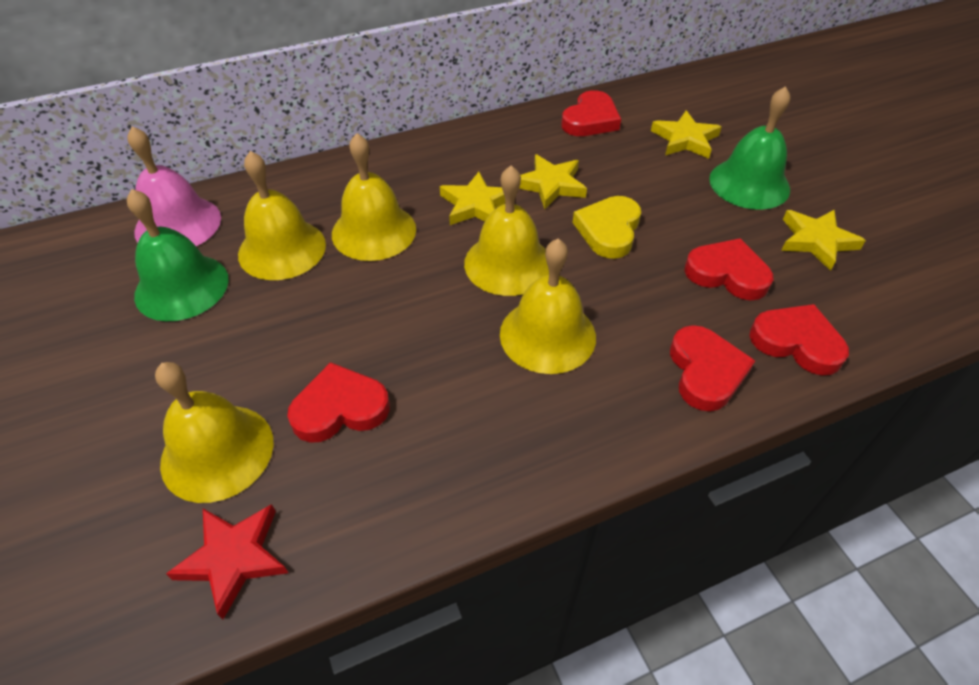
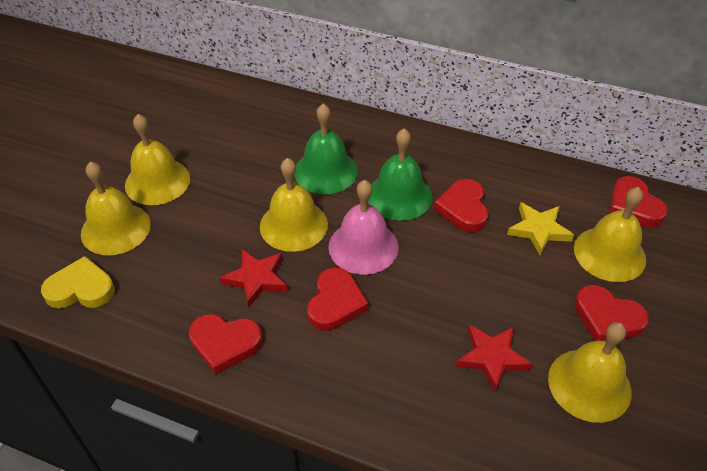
red star: [166,504,288,619] = 1 -> [220,249,288,308] [456,324,533,392] = 2
yellow star: [440,172,505,225] [519,154,587,209] [651,110,722,159] [781,210,866,271] = 4 -> [507,202,574,255] = 1

